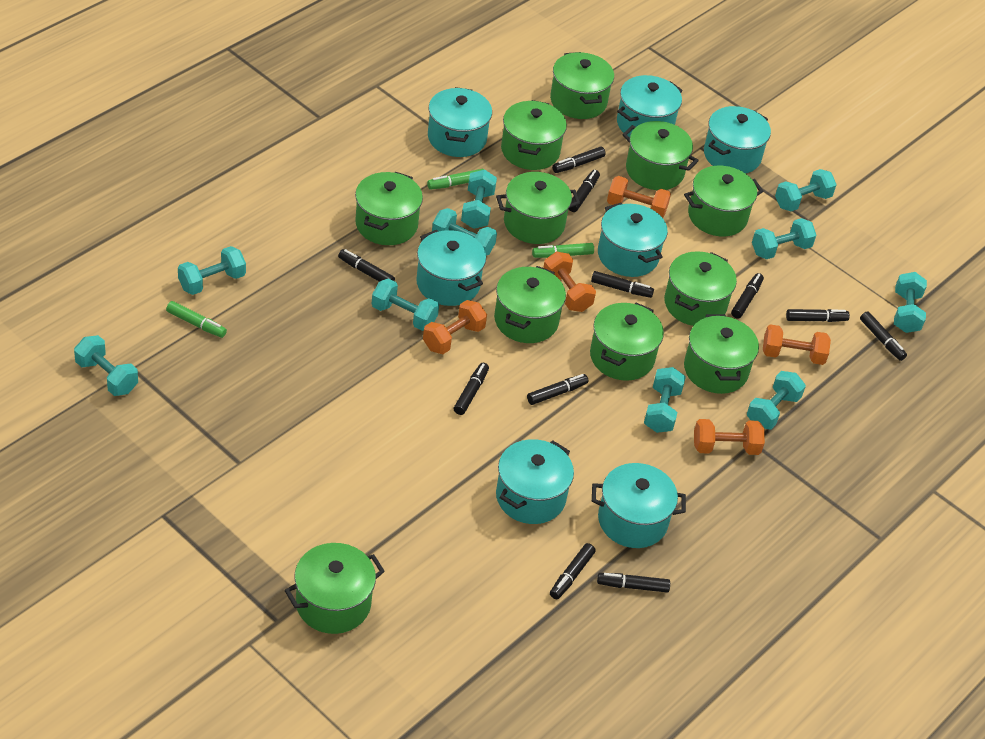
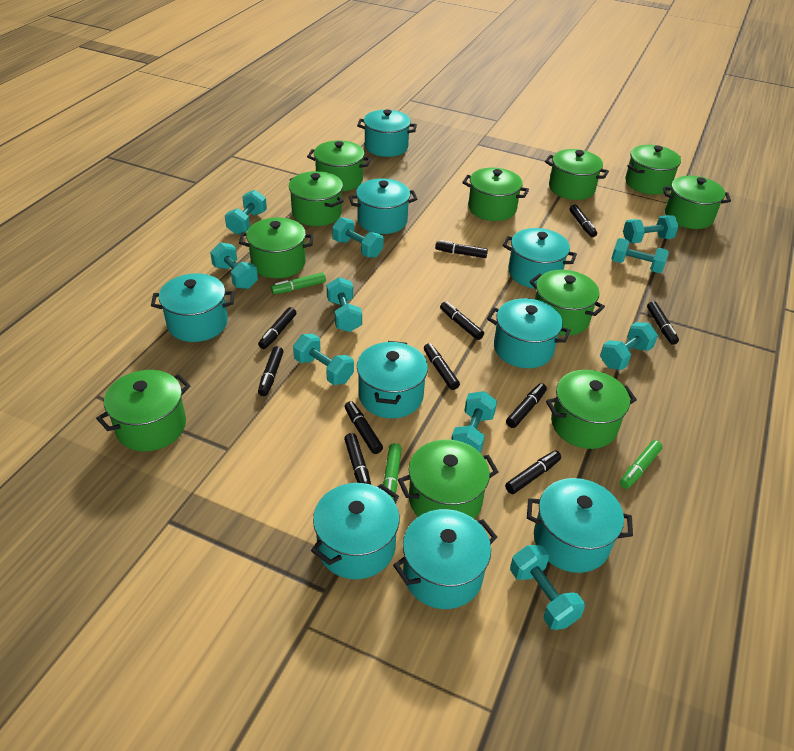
orange dumbbell: [423,300,487,354] [543,252,596,312] [607,176,671,218] [694,419,765,455] [763,324,831,365] = 5 -> none = 0
turquoise pot: [416,230,486,306] [428,87,492,157] [496,439,574,524] [592,463,686,548] [598,203,668,277] [617,75,683,137] [704,106,771,174] = 7 -> [151,273,235,342] [311,483,400,579] [349,178,417,234] [357,110,417,157] [357,341,428,418] [393,509,497,609] [487,298,571,368] [502,228,577,288] [527,478,633,573] = 9

